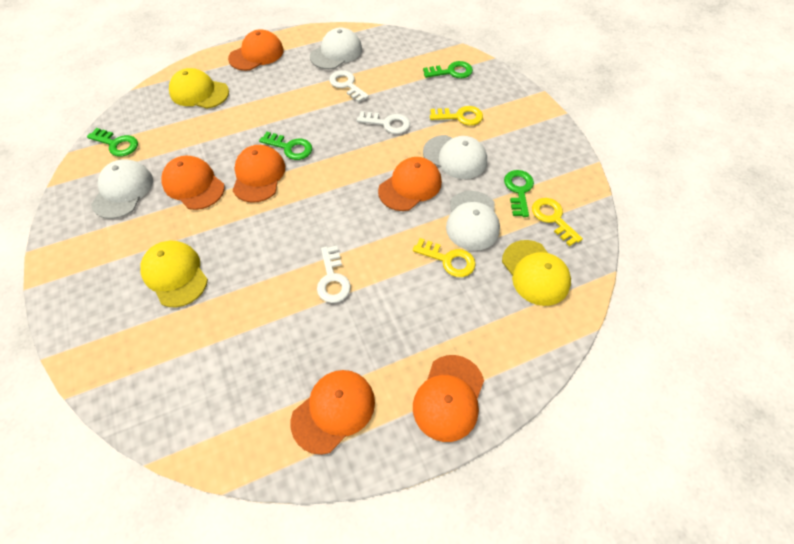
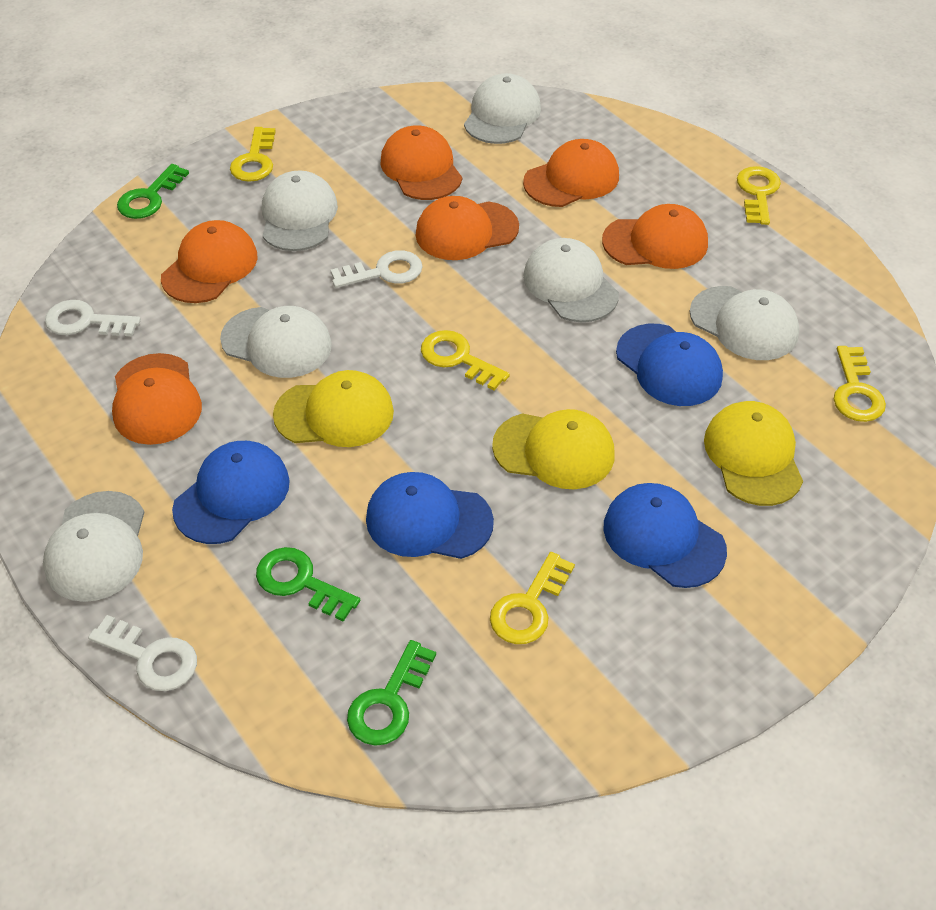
blue cap: none = 0 -> [172,441,290,544] [366,472,494,559] [603,483,727,588] [616,324,723,406] = 4
green key: [87,128,138,157] [259,132,312,160] [423,61,473,78] [504,170,534,217] = 4 -> [117,164,189,219] [256,547,360,622] [347,640,436,746] = 3
white cap: [91,159,153,219] [310,28,362,69] [423,135,487,179] [446,191,500,251] = 4 -> [43,491,144,602] [220,306,332,378] [262,170,338,251] [464,73,541,144] [523,238,619,322] [690,286,799,360] = 6
yellow key: [413,238,476,277] [430,106,483,126] [532,198,583,246] = 3 -> [230,127,276,182] [421,330,510,390] [490,552,575,644] [737,166,781,225] [834,346,886,422] = 5

